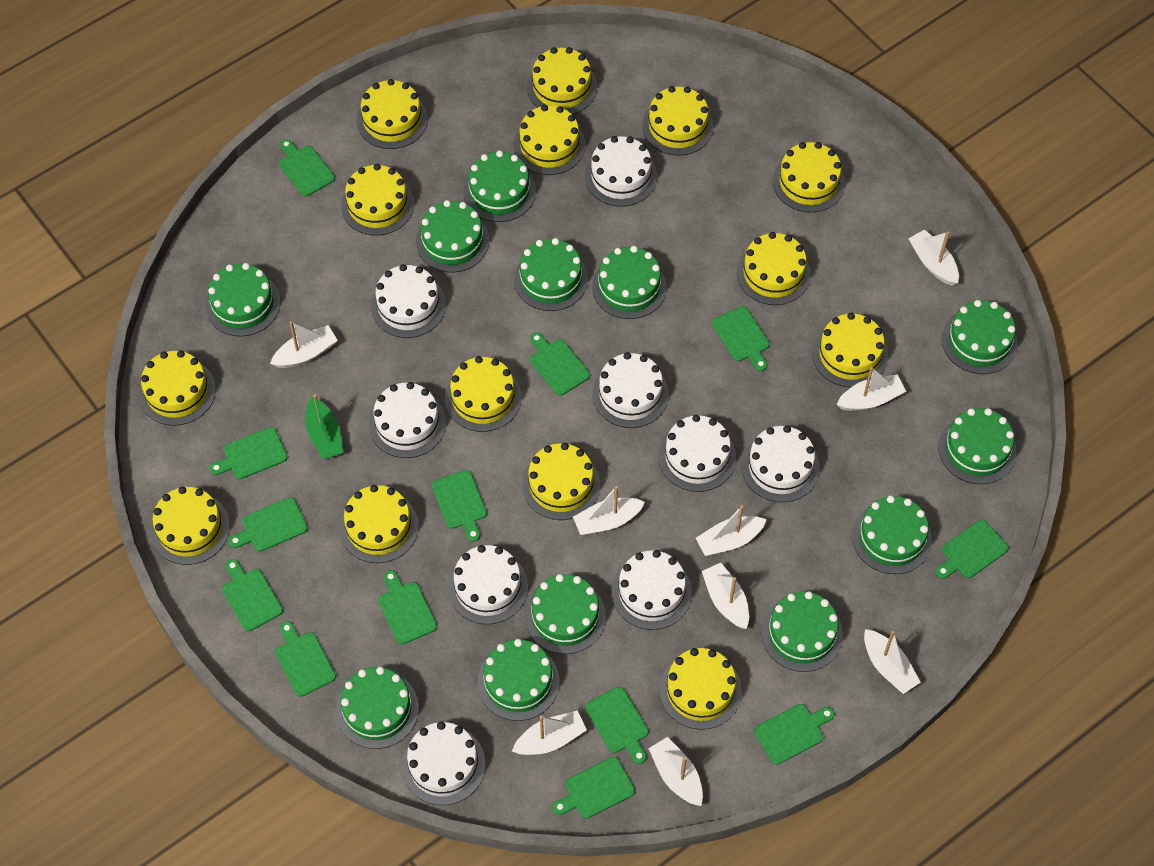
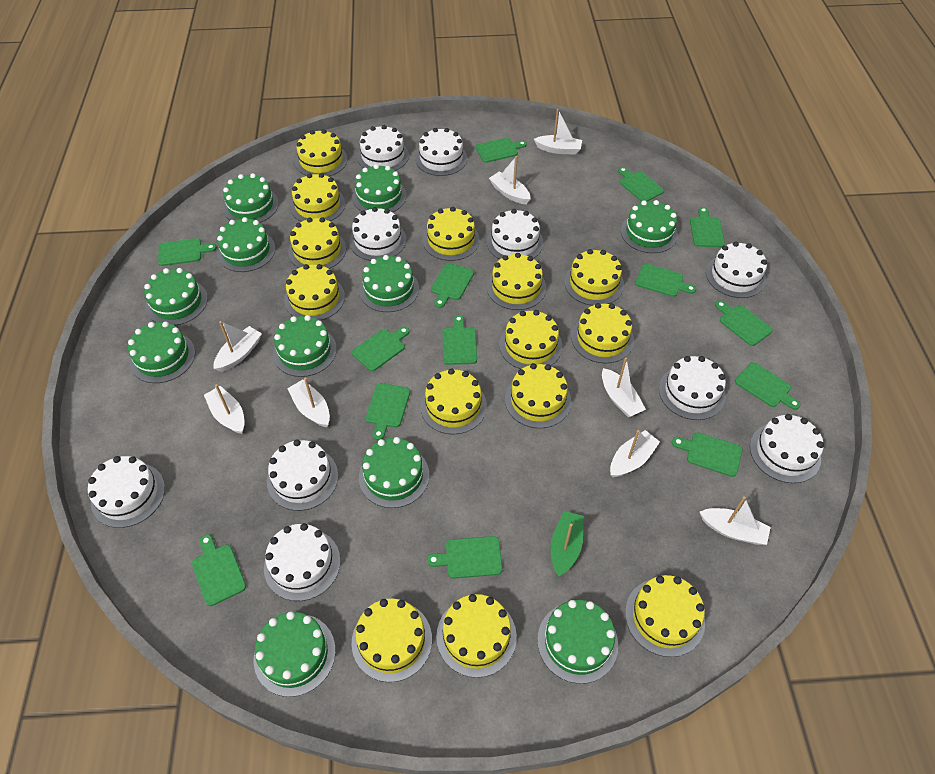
green cake: [205,263,280,337] [336,667,419,749] [416,200,489,272] [463,150,536,222] [477,639,560,721] [514,238,588,311] [525,574,606,654] [592,246,666,319] [762,591,843,672] [852,496,932,574] [938,408,1016,484] [942,300,1018,374] = 12 -> [128,321,195,383] [144,268,208,326] [217,217,275,272] [223,173,279,223] [253,611,336,697] [273,315,337,377] [352,164,407,213] [359,255,419,312] [359,437,429,508] [537,600,618,684] [621,200,678,253] = 11
green cutting board: [209,427,288,479] [222,559,283,631] [229,497,308,552] [275,621,336,697] [279,139,335,197] [378,570,437,645] [432,470,487,542] [530,332,590,396] [552,757,635,819] [585,687,649,764] [712,306,770,371] [754,704,834,765] [936,520,1009,579] = 13 -> [158,238,217,266] [192,534,246,606] [352,326,410,371] [366,383,410,440] [427,536,503,579] [431,263,474,308] [443,315,477,365] [476,138,527,163] [618,167,664,202] [635,264,696,297] [672,432,742,477] [690,207,725,247] [715,301,773,346] [735,362,801,410] = 14
white boat: [270,321,338,368] [512,711,587,755] [573,486,645,535] [648,737,703,806] [696,505,767,556] [702,563,749,629] [836,367,906,411] [864,629,921,694] [908,229,959,286] = 9 -> [204,384,245,434] [214,321,262,372] [287,378,330,427] [489,156,530,204] [534,109,582,155] [602,357,646,417] [610,430,660,477] [700,496,771,545] = 8
white cake: [369,382,446,458] [371,264,446,338] [402,722,485,805] [448,545,528,624] [585,136,657,207] [592,352,669,428] [612,550,692,630] [658,415,736,492] [742,425,819,502] = 9 -> [88,456,165,528] [264,523,341,601] [267,439,338,511] [349,207,406,261] [357,125,409,171] [415,128,467,176] [487,209,544,259] [659,356,726,420] [706,242,767,298] [750,414,824,483] = 10

